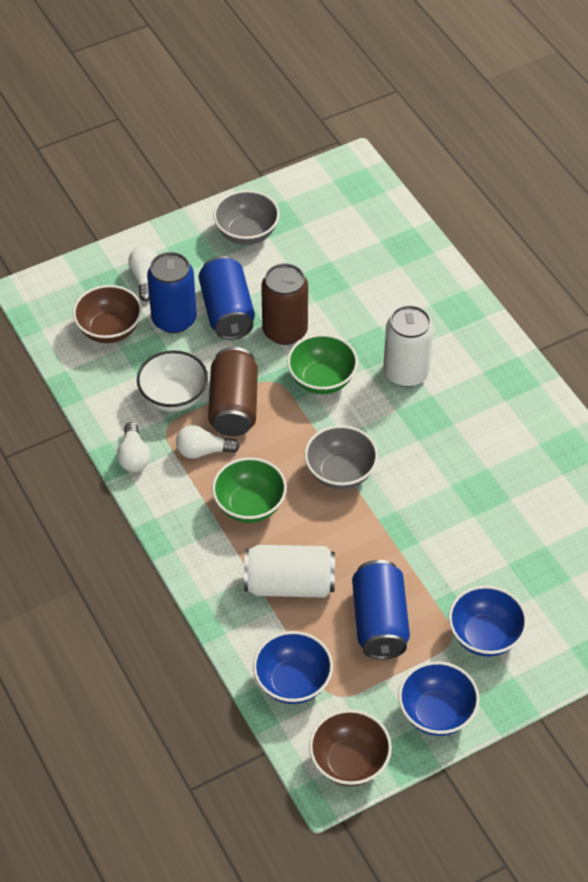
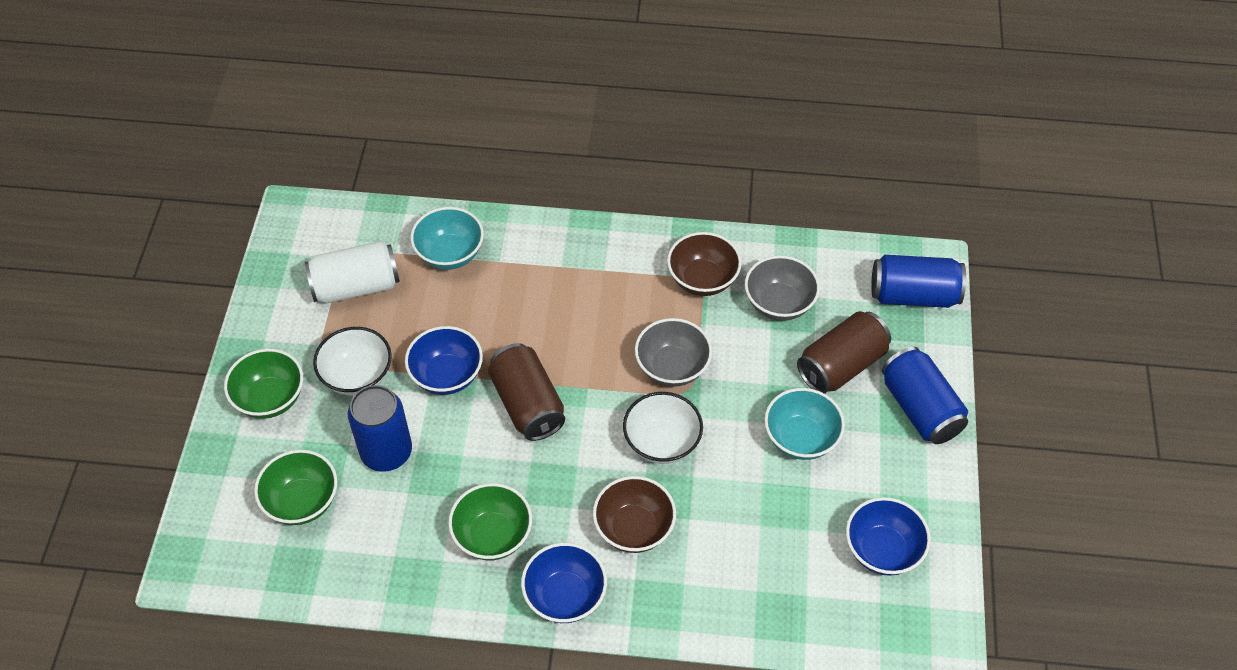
green bowl: [212,457,287,523] [287,334,358,394] = 2 -> [224,349,303,419] [254,450,337,525] [448,483,532,560] = 3
turquoise bowl: none = 0 -> [410,207,484,270] [764,388,845,460] = 2
white bowl: [137,351,208,412] = 1 -> [313,327,392,395] [623,392,703,464] = 2
white can: [244,545,335,598] [383,305,434,387] = 2 -> [305,241,400,303] = 1
white light bulb: [117,422,151,472] [128,246,158,301] [176,425,240,459] = 3 -> none = 0

